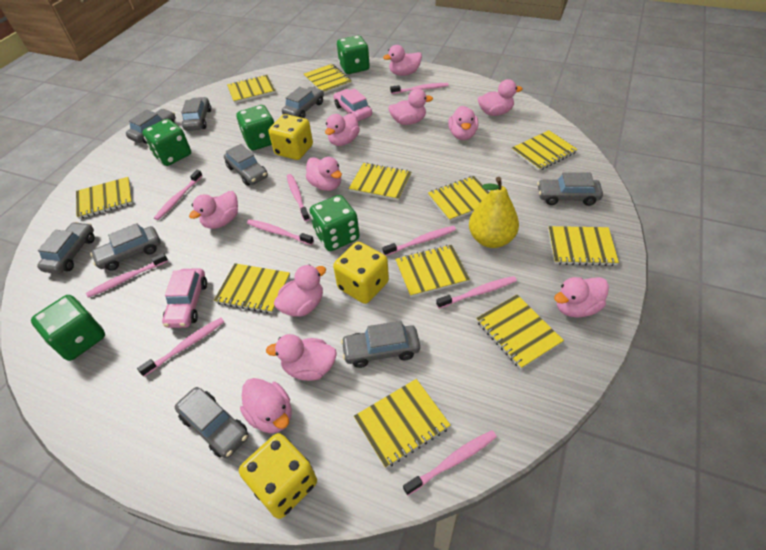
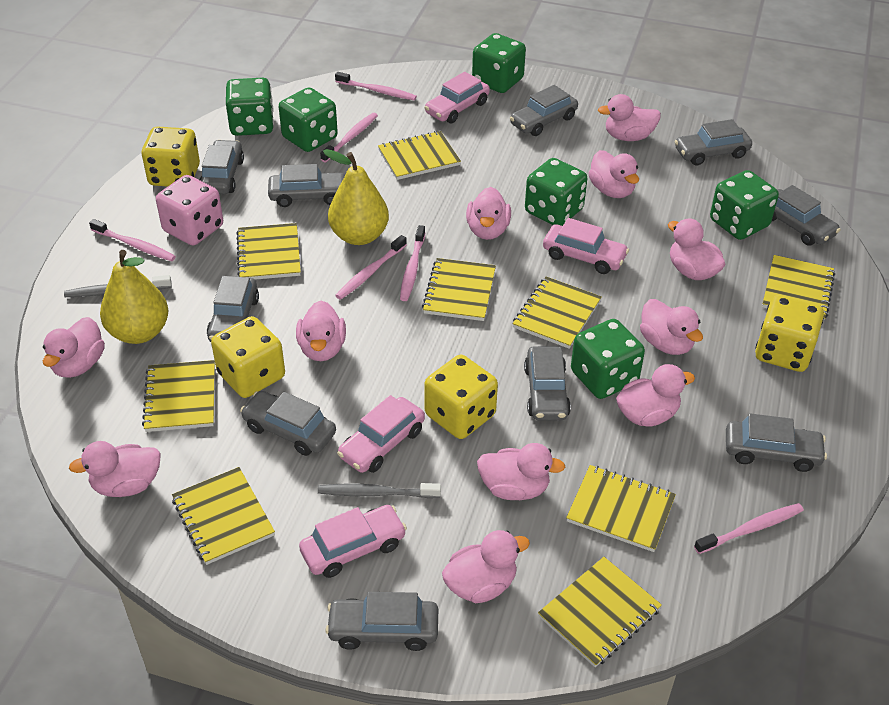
green dice: [31,295,105,361] [142,119,191,166] [237,105,274,151] [310,195,360,251] [337,35,370,74] = 5 -> [226,78,274,136] [279,88,338,152] [472,33,526,93] [525,158,587,226] [571,319,645,399] [710,170,779,240] = 6
grey car: [37,222,95,274] [90,223,161,271] [126,109,176,143] [175,387,249,458] [181,97,211,131] [224,144,268,186] [282,87,324,118] [341,321,420,368] [537,172,603,206] = 9 -> [200,140,244,194] [207,276,259,342] [240,391,336,456] [268,164,345,207] [325,592,438,651] [510,85,578,136] [524,346,571,420] [675,119,752,165] [726,413,827,472] [772,185,840,245] = 10
grey toothbrush: none = 0 -> [64,275,171,297] [318,483,441,498] = 2
pink car: [162,268,207,328] [334,88,372,121] = 2 -> [299,505,407,578] [337,395,425,473] [425,72,490,123] [543,218,629,274] = 4
pink dice: none = 0 -> [156,175,223,246] = 1
pink toothbrush: [86,253,168,298] [137,318,224,377] [154,170,203,220] [247,219,314,245] [287,174,310,221] [382,226,456,256] [390,83,449,94] [403,430,497,495] [436,276,517,309] = 9 -> [89,219,176,261] [320,113,378,162] [335,72,417,100] [335,235,407,300] [400,225,425,301] [694,503,804,554] = 6
yellow dice: [239,433,317,519] [269,114,313,160] [333,242,389,304] = 3 -> [142,126,200,187] [211,316,285,398] [425,355,498,439] [755,295,824,372] = 4
yellow notebook: [76,177,133,219] [214,263,290,313] [227,74,275,103] [304,64,352,94] [349,163,411,201] [354,379,451,468] [395,245,470,297] [428,176,489,222] [476,295,564,369] [512,130,578,171] [548,226,619,266] = 11 -> [142,360,215,432] [172,467,275,565] [236,223,301,280] [378,131,461,180] [422,258,496,321] [513,277,602,349] [538,557,662,667] [566,465,676,552] [762,255,835,322] = 9
yellow pear: [469,177,519,248] = 1 -> [100,250,169,344] [323,149,389,245] = 2

